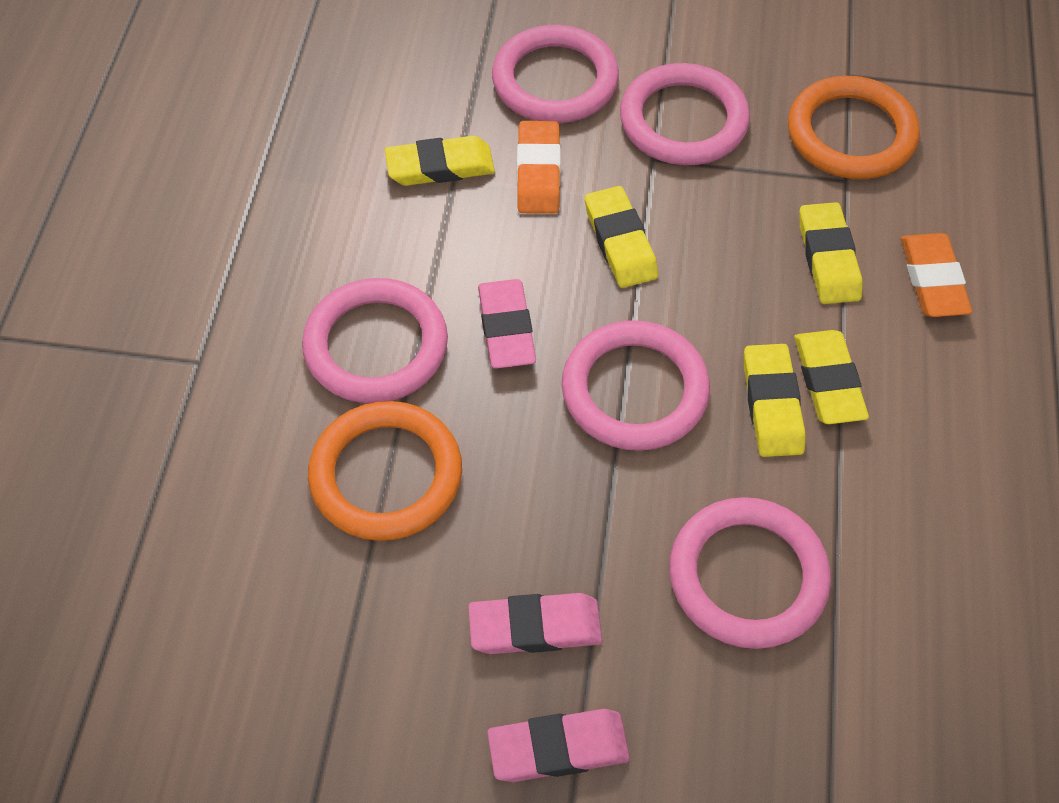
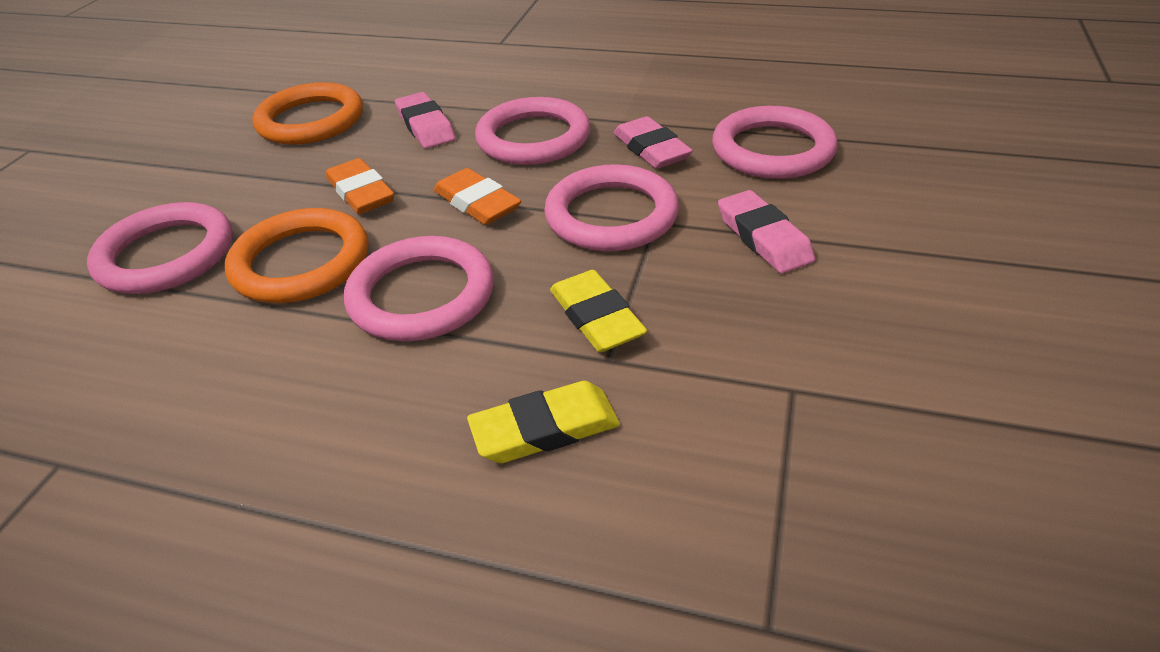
yellow eraser: [385,136,495,186] [585,186,658,288] [744,344,806,457] [794,330,869,424] [799,202,863,304] = 5 -> [467,381,620,463] [550,270,647,352] = 2

